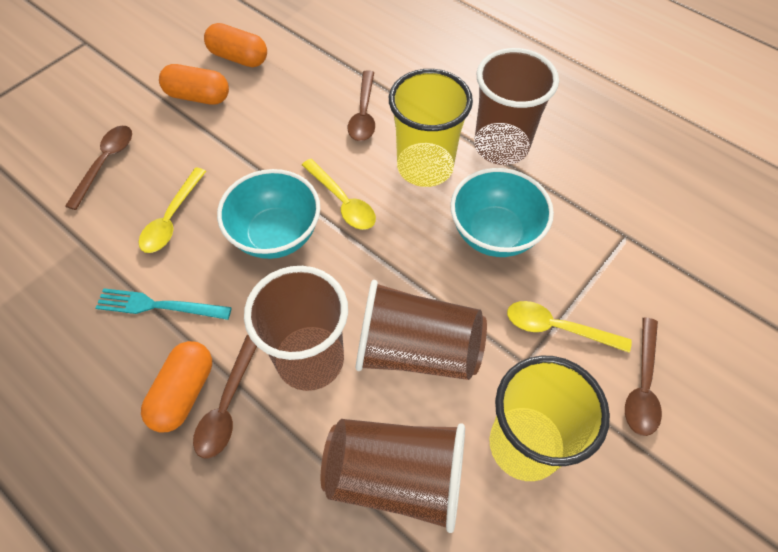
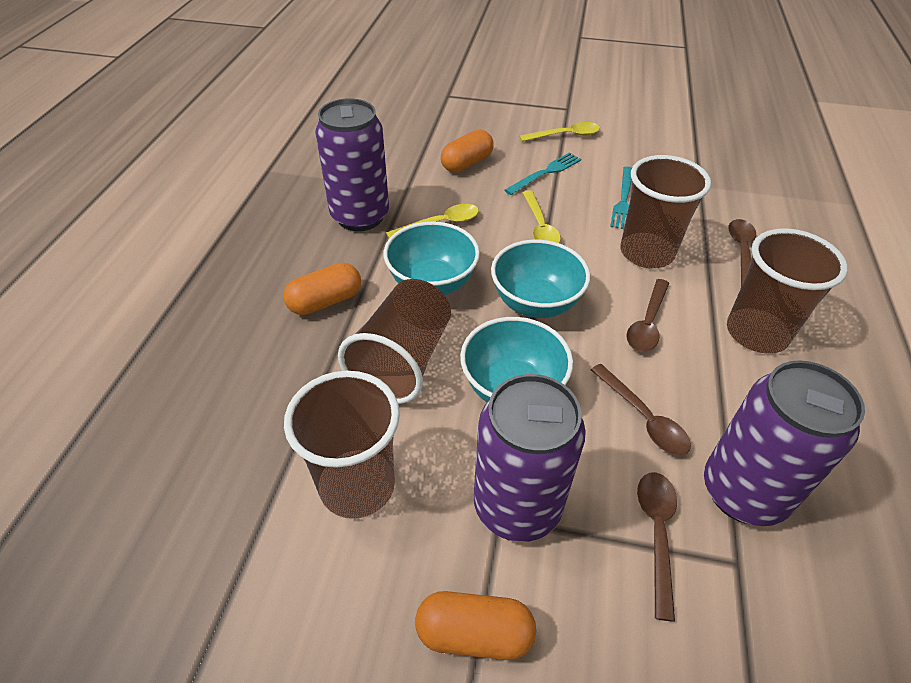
purple can: none = 0 -> [315,98,389,231] [474,374,586,542] [704,360,865,526] = 3
turquoise bowl: [217,169,320,259] [450,168,554,257] = 2 -> [384,222,480,295] [460,317,573,402] [491,240,590,318] = 3
turquoise fork: [95,288,232,320] = 1 -> [505,153,581,195] [610,166,632,229] = 2
yellow cup: [389,69,473,187] [489,356,610,481] = 2 -> none = 0

